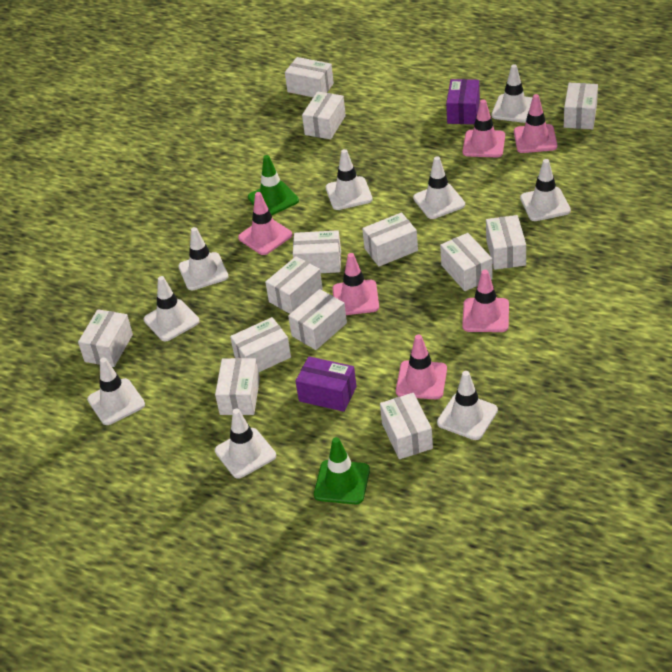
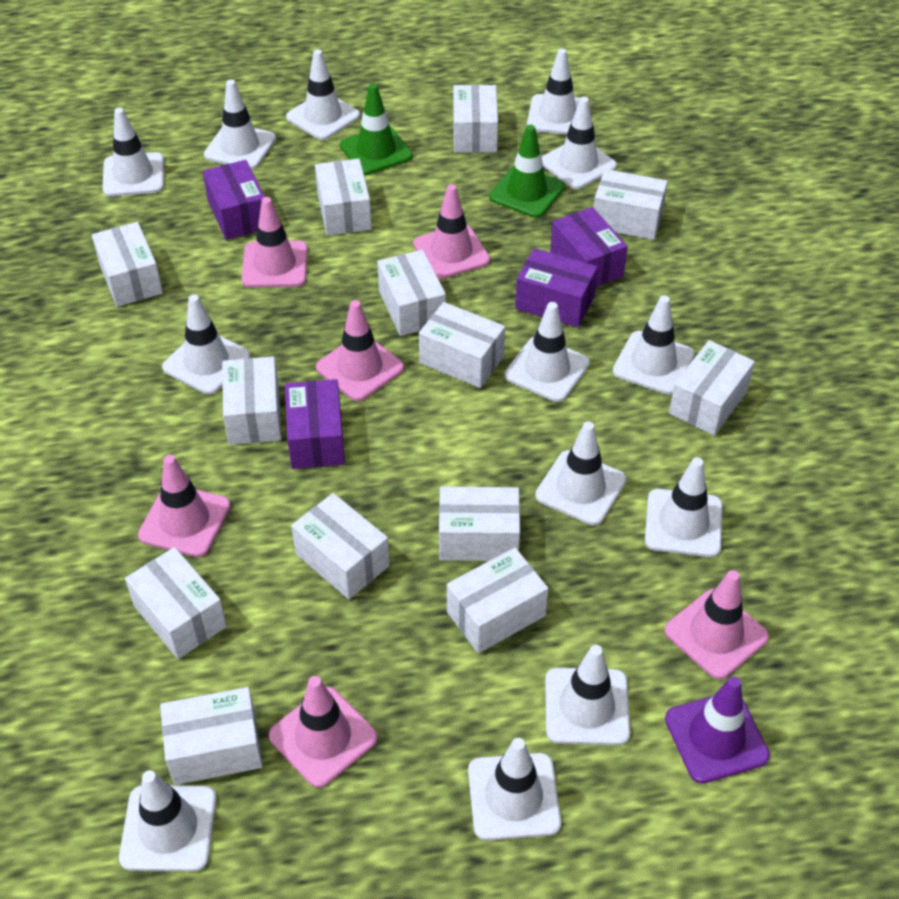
purple box: [296,356,357,412] [446,79,480,124] = 2 -> [203,160,265,240] [285,379,345,469] [515,248,598,328] [550,207,628,287] = 4
purple traffic cone: none = 0 -> [665,676,770,784] = 1
white traffic cone: [87,358,145,425] [144,276,200,341] [178,227,228,290] [215,408,276,479] [326,149,373,210] [413,156,465,219] [437,371,498,440] [491,64,532,123] [520,159,571,221] = 9 -> [102,108,164,197] [119,770,217,872] [162,294,250,395] [204,80,276,170] [286,50,360,140] [468,738,561,841] [504,302,590,402] [527,48,580,135] [535,421,626,526] [542,97,617,189] [545,645,630,745] [613,295,695,395] [645,457,722,557] = 13

